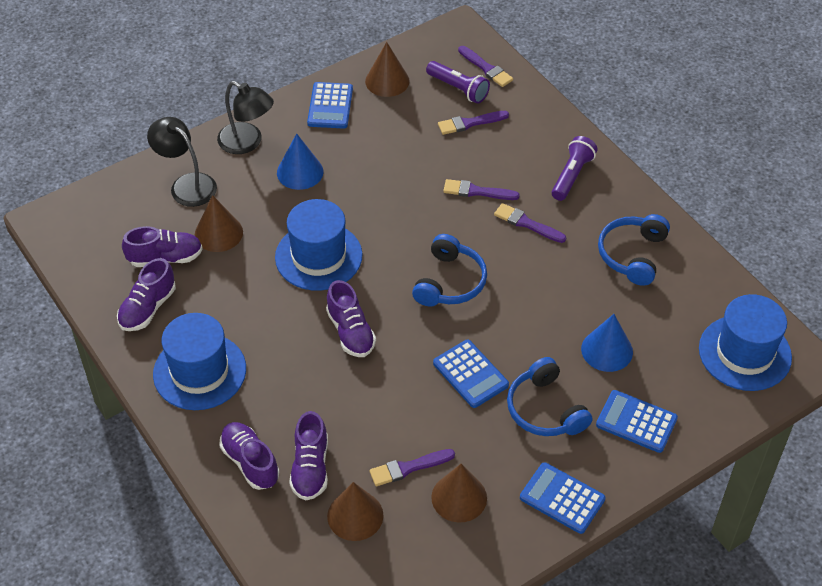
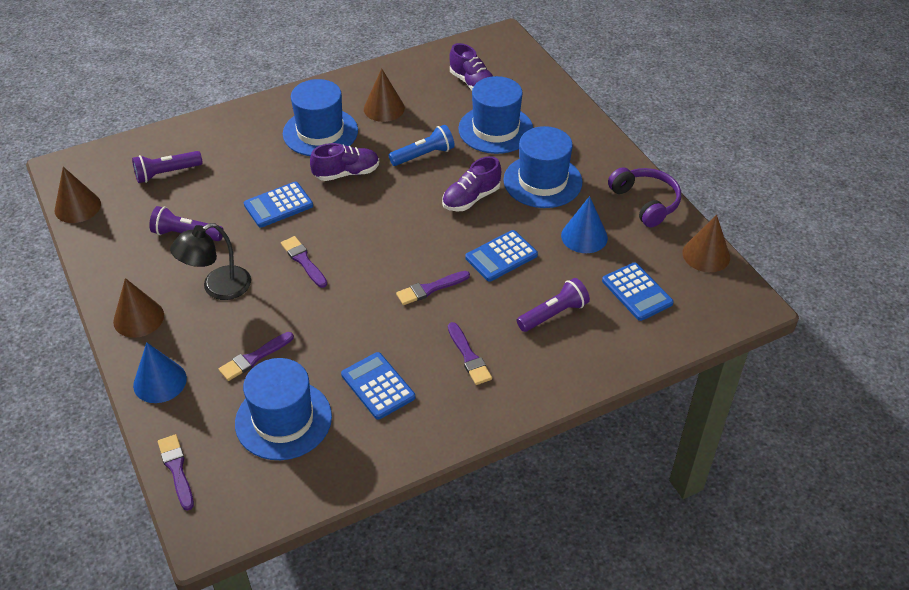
black lamp: [147,117,217,207] [217,81,274,154] = 2 -> [170,223,251,300] = 1
blue flashlight: none = 0 -> [389,125,455,166] = 1
blue hat: [153,313,246,410] [275,199,363,291] [699,294,792,391] = 3 -> [235,358,332,460] [283,79,358,156] [458,76,533,154] [503,126,582,208] = 4
blue headphones: [412,234,487,306] [507,357,592,436] [598,214,670,286] = 3 -> none = 0
purple flashlight: [426,61,490,104] [552,136,598,201] = 2 -> [132,151,203,183] [149,206,224,241] [517,278,590,332] = 3
purple headphones: none = 0 -> [608,167,681,228] = 1
purple shoe: [117,258,176,331] [122,226,203,267] [219,422,279,490] [289,411,328,500] [326,280,376,357] = 5 -> [310,143,379,181] [442,156,501,211] [449,43,493,90] = 3

